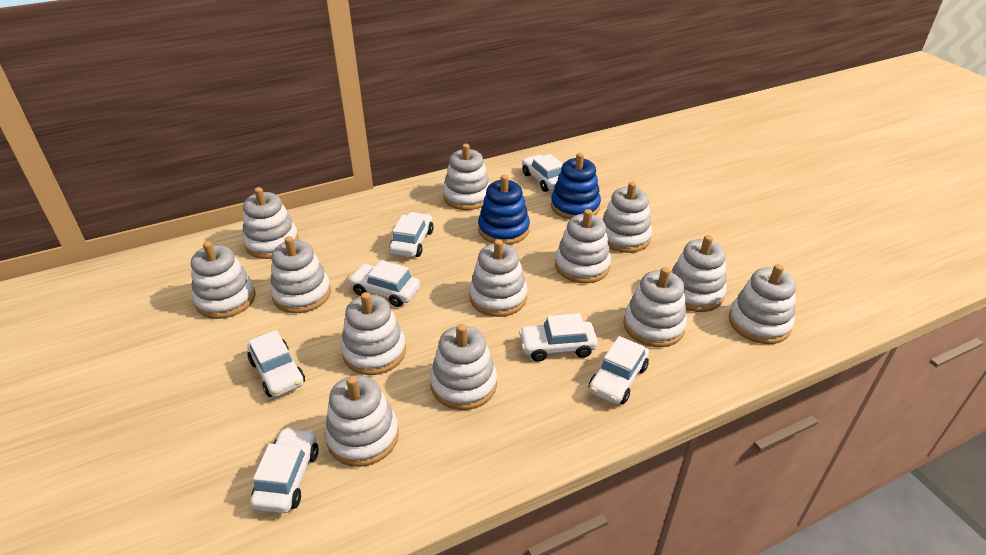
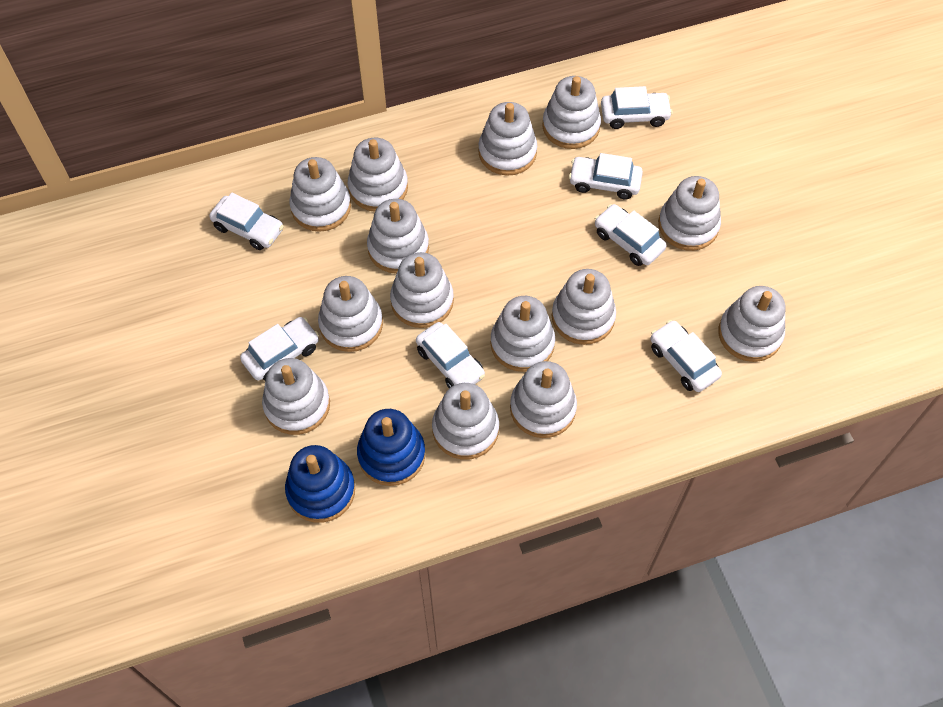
white stacking toy: [191,241,256,319] [243,187,299,259] [270,236,331,313] [325,375,399,467] [341,292,406,375] [430,324,497,410] [443,144,490,210] [469,239,527,317] [555,209,611,283] [602,182,652,253] [623,267,687,347] [671,235,727,312] [729,264,796,344] = 13 -> [262,358,330,435] [290,157,351,232] [318,276,383,352] [348,138,408,212] [367,199,429,274] [390,252,454,328] [432,383,499,460] [478,102,537,176] [490,296,555,372] [510,361,577,438] [542,76,601,149] [552,269,616,345] [658,176,721,251] [718,286,785,362] = 14

